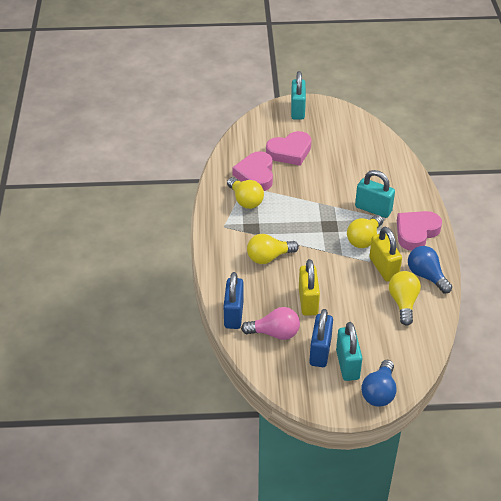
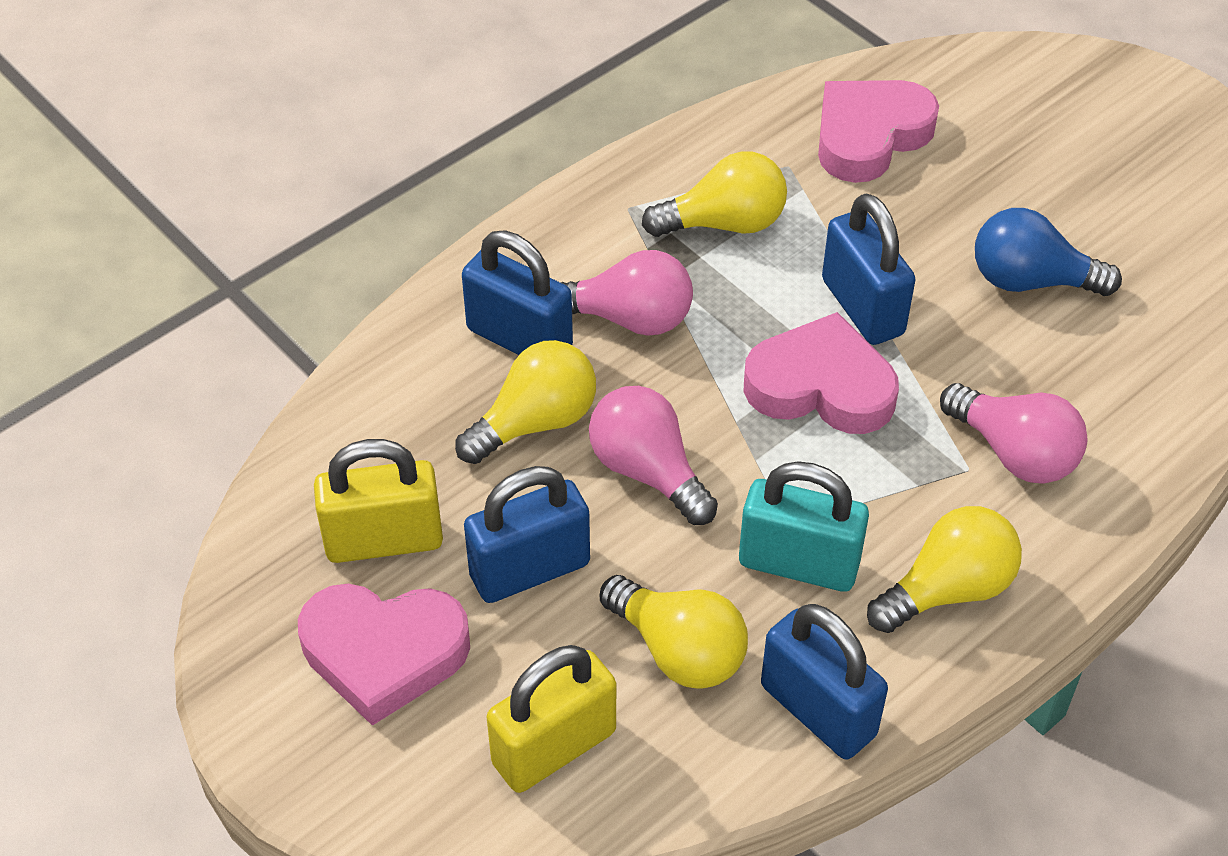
blue light bulb: [361,360,397,407] [408,246,452,293] = 2 -> [975,208,1122,296] = 1
blue padlock: [224,272,244,329] [309,309,333,367] = 2 -> [462,230,573,355] [464,466,590,603] [761,604,888,759] [822,194,916,345] = 4
pink light bulb: [241,307,300,340] = 1 -> [561,250,693,336] [589,386,718,525] [940,383,1088,484] = 3
turquoise padlock: [291,71,306,120] [336,322,362,381] [355,170,395,218] = 3 -> [739,461,869,592] = 1

